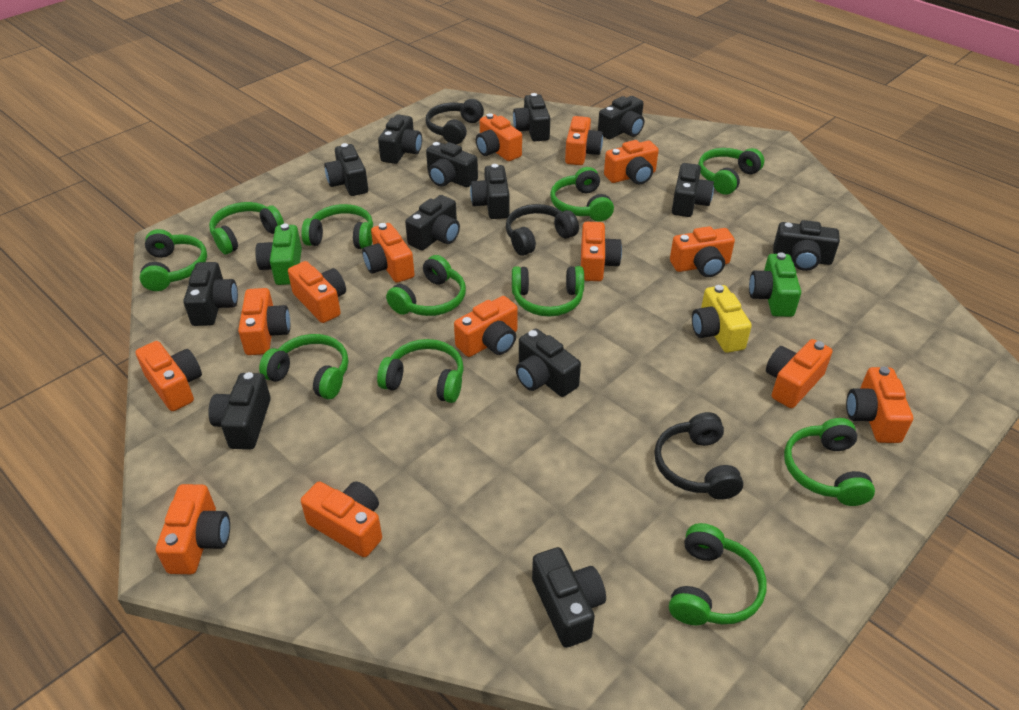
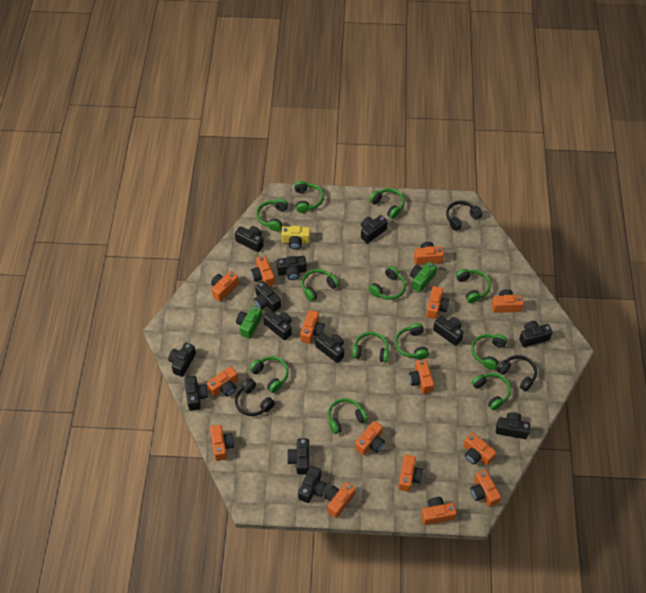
green headphones: [140,229,207,291] [209,202,284,254] [259,334,348,399] [301,204,373,249] [377,339,464,403] [386,255,466,316] [512,266,584,317] [550,167,614,221] [669,523,766,625] [698,148,764,195] [784,418,875,506] = 11 -> [249,356,289,393] [256,199,288,231] [294,181,324,213] [301,269,339,302] [328,398,368,434] [352,332,389,363] [369,188,405,219] [369,266,406,300] [395,323,429,360] [456,269,491,303] [471,334,507,370] [471,373,511,410] = 12
orange camera: [135,341,202,411] [156,484,230,574] [238,288,290,355] [288,261,346,323] [301,481,382,557] [362,223,415,283] [454,296,518,357] [476,113,522,161] [565,116,603,165] [581,222,622,281] [604,140,659,185] [670,226,735,277] [766,339,833,408] [846,367,913,443] = 14 -> [207,366,238,397] [210,425,234,461] [211,271,239,302] [251,255,275,287] [300,310,325,344] [325,482,355,518] [355,421,385,455] [398,455,423,492] [409,359,434,394] [414,242,444,265] [421,497,457,525] [426,286,449,319] [463,433,496,466] [470,470,501,507] [492,289,524,313] = 15

